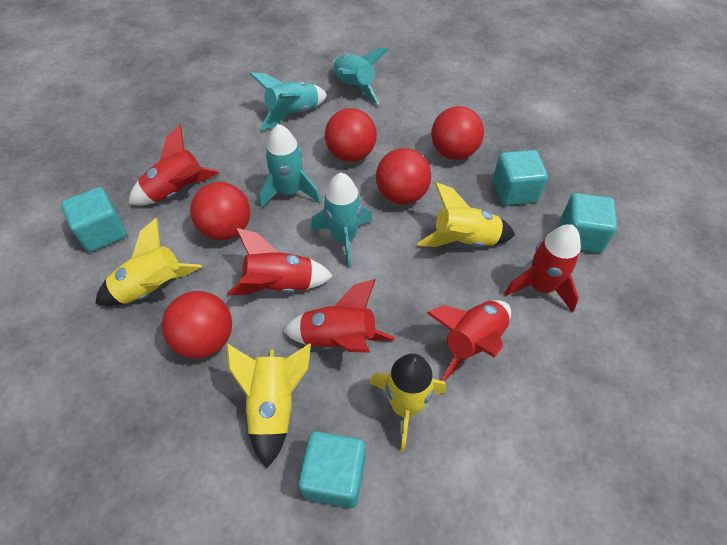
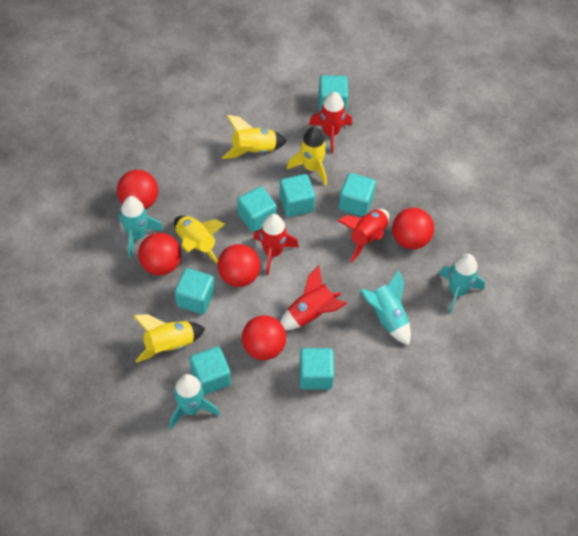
red rocket: [129,125,220,206] [227,228,333,295] [283,279,395,353] [427,300,511,381] [504,224,581,313] = 5 -> [253,214,299,275] [280,266,347,330] [309,92,352,153] [337,209,389,262] = 4
turquoise cube: [61,187,127,252] [298,431,365,508] [493,150,548,206] [560,193,617,253] = 4 -> [175,268,215,314] [190,347,231,395] [237,186,277,233] [279,174,315,217] [299,348,334,390] [319,75,348,112] [339,173,376,217] = 7

